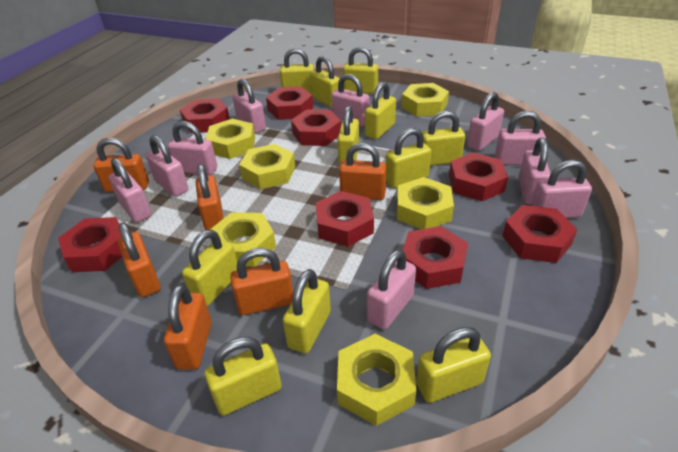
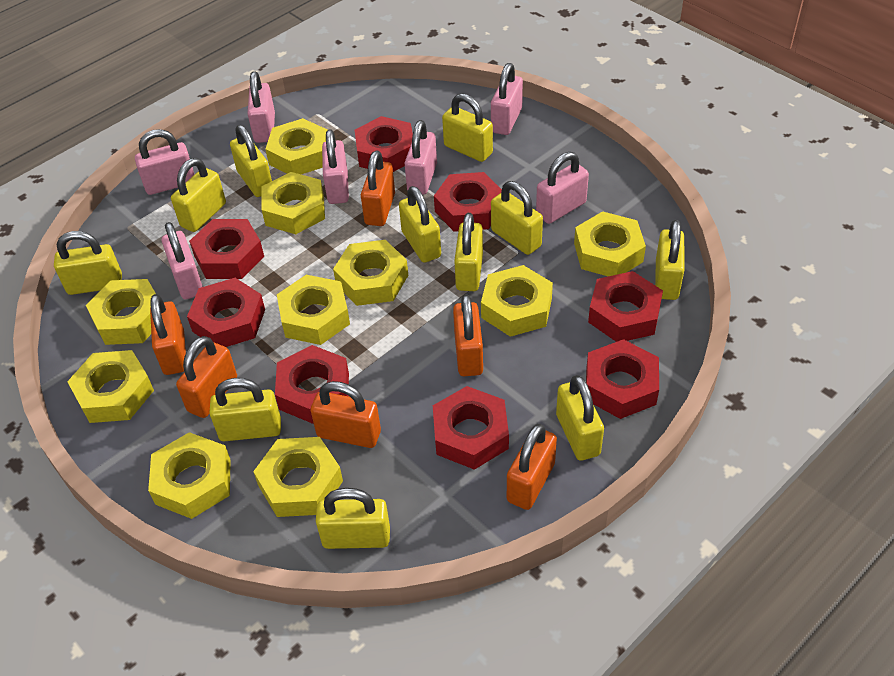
pink padlock: [109,158,151,223] [146,135,189,197] [168,121,217,175] [233,79,266,133] [332,74,370,126] [367,249,416,330] [467,92,504,151] [495,111,546,165] [518,138,551,205] [531,160,592,218] = 10 -> [135,129,195,195] [162,222,203,299] [247,71,275,143] [322,129,349,204] [405,120,437,195] [491,63,523,135] [536,152,589,224] = 7
yellow nut: [206,119,255,159] [210,212,276,267] [239,144,295,189] [337,334,416,426] [397,177,454,229] [402,83,449,117] = 6 -> [67,350,154,423] [86,279,156,345] [148,432,231,519] [253,437,343,517] [262,172,325,234] [265,118,328,174] [277,275,350,345] [333,240,408,306] [481,265,553,337] [574,211,646,276] = 10

